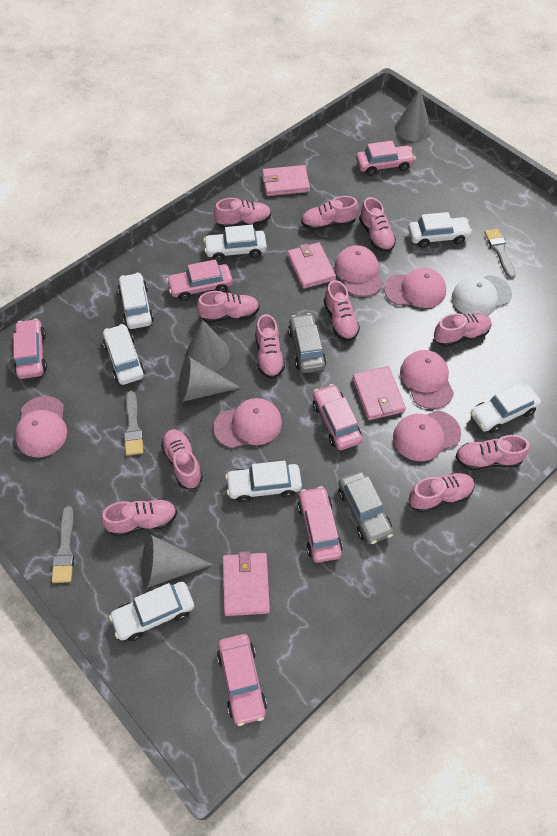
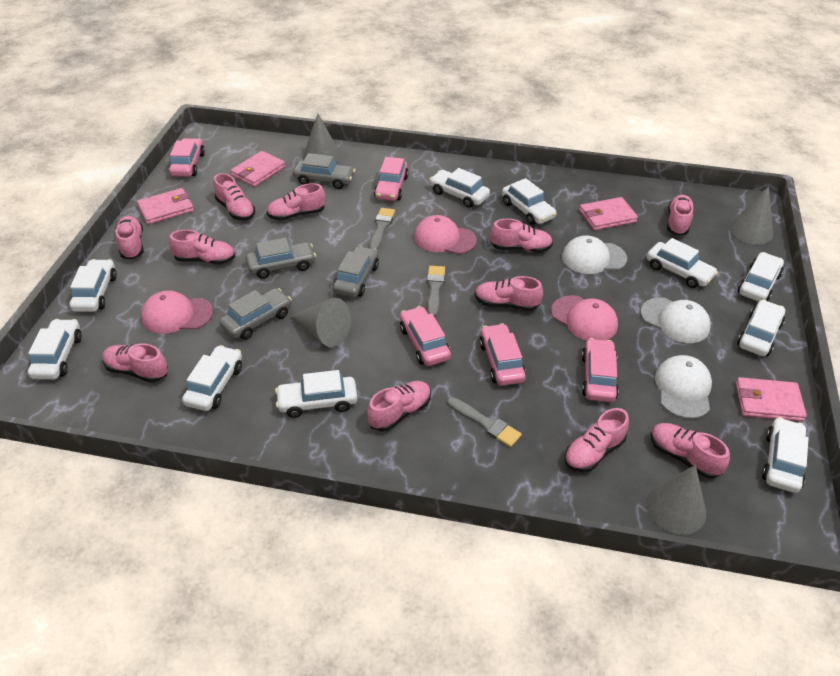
grey car: [288,313,326,373] [338,471,393,544] = 2 -> [219,288,292,340] [246,238,316,279] [293,153,355,189] [333,246,379,298] = 4
pink cap: [15,396,67,457] [213,398,282,448] [334,245,383,297] [384,268,446,308] [393,410,461,461] [400,350,454,409] = 6 -> [141,290,213,334] [414,215,477,254] [551,295,618,341] = 3
pink car: [13,318,47,379] [166,259,233,301] [217,634,267,726] [297,486,343,563] [313,384,362,450] [356,141,416,176] = 6 -> [169,138,205,177] [374,157,409,201] [400,306,451,366] [479,323,526,386] [582,338,619,402] = 5
white cap: [452,275,512,315] = 1 -> [562,235,627,274] [641,297,711,343] [655,355,712,419] = 3
white car: [103,324,145,385] [109,582,194,641] [118,272,154,329] [203,225,267,261] [225,461,302,503] [408,212,472,248] [471,382,541,433] = 7 -> [28,319,82,380] [70,259,117,312] [182,345,242,411] [275,370,357,418] [429,168,490,208] [502,178,557,225] [647,238,718,288] [737,300,785,356] [738,252,784,302] [762,417,808,493] = 10

